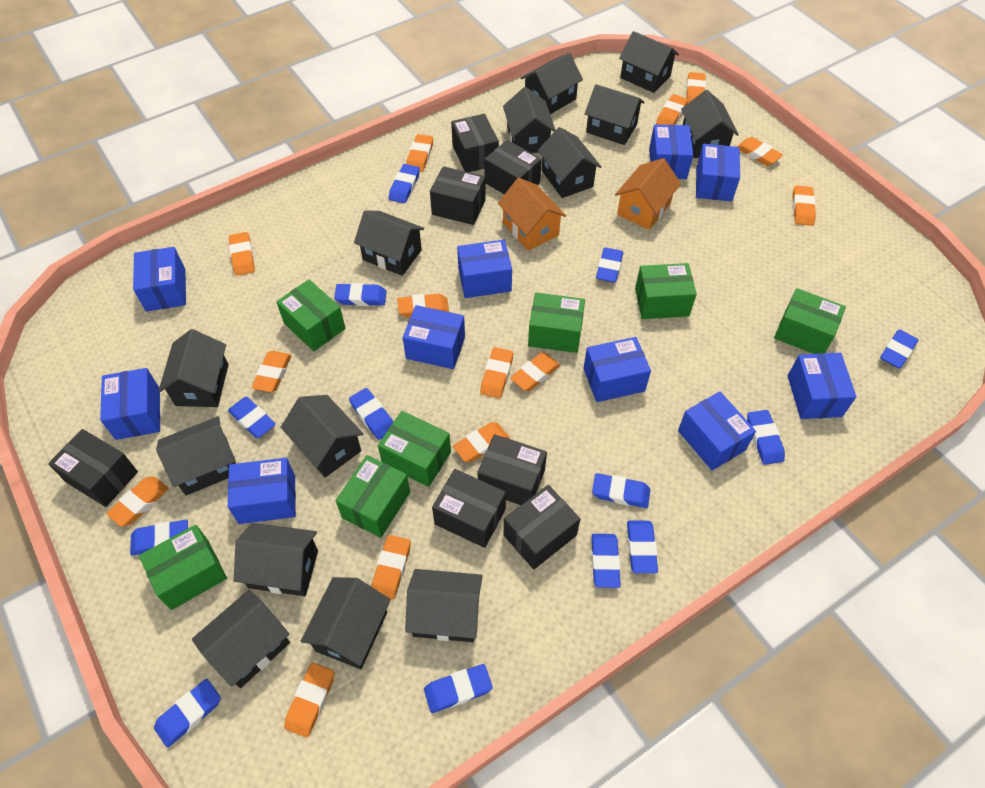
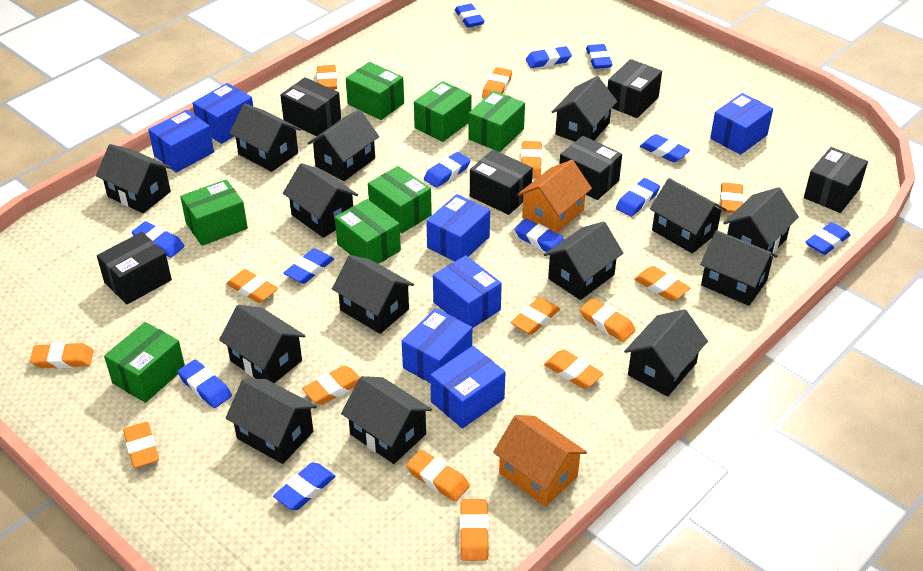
black box: [48,429,138,507] [430,166,486,225] [432,469,506,548] [451,114,499,172] [478,434,547,505] [484,140,542,194] [503,485,580,569] = 7 -> [97,232,172,304] [280,77,341,136] [470,150,533,215] [560,136,622,200] [608,59,662,118] [804,147,868,213] = 6
blue box: [100,368,160,440] [133,247,186,312] [228,458,296,524] [403,305,465,369] [457,240,512,298] [583,337,651,402] [649,124,693,179] [678,391,756,471] [696,144,740,201] [788,353,856,419] = 10 -> [148,110,214,173] [193,83,253,144] [402,308,472,383] [426,194,490,261] [430,346,505,429] [433,255,502,328] [710,93,773,155] = 7
blue eraser: [130,520,188,556] [154,679,221,747] [228,397,276,438] [334,283,386,306] [349,388,393,440] [389,164,420,203] [424,664,493,713] [591,534,621,588] [592,473,650,508] [596,248,623,282] [627,521,658,573] [747,410,785,465] [880,329,918,369] = 13 -> [132,221,184,258] [177,360,232,408] [273,462,335,510] [284,248,334,284] [424,152,471,188] [455,4,485,28] [514,219,564,252] [526,46,572,68] [586,44,613,69] [616,178,660,217] [640,134,690,162] [806,222,850,255] = 12

